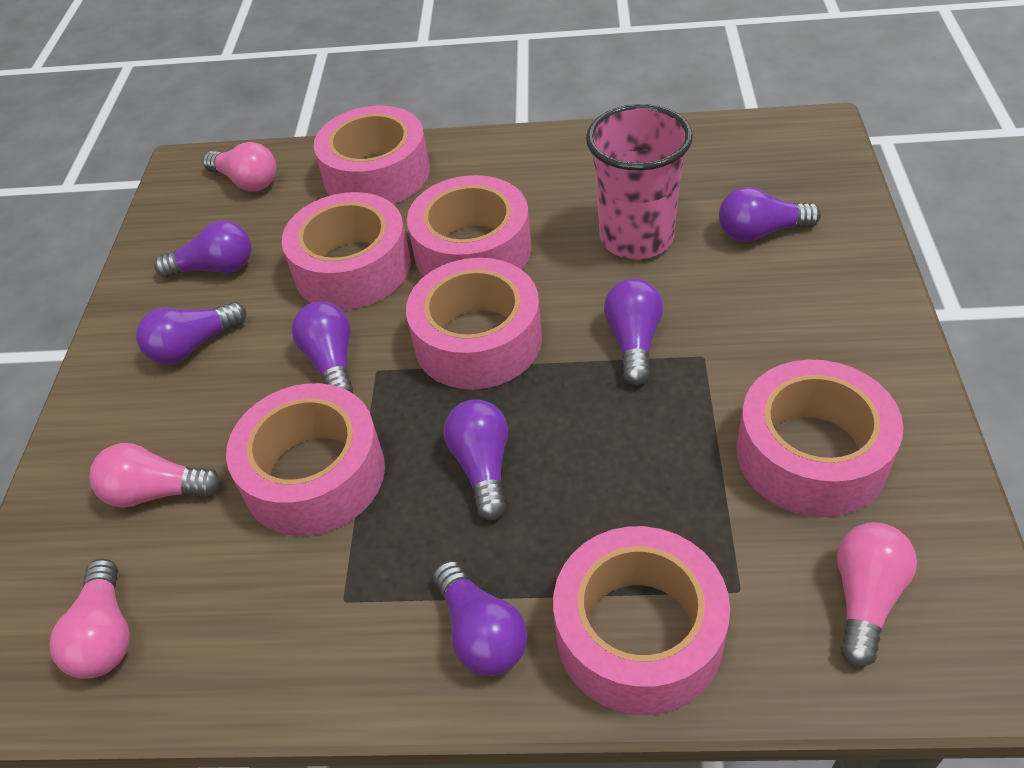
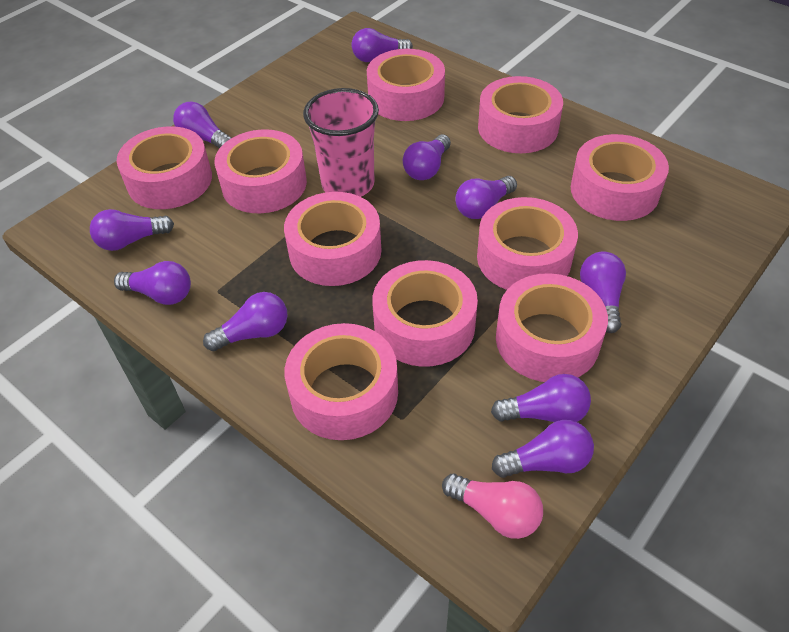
pink light bulb: [49,558,130,679] [89,443,221,508] [203,142,276,191] [837,522,917,667] = 4 -> [442,474,543,539] = 1
pink tape: [226,383,385,536] [282,192,411,310] [314,106,430,204] [406,258,542,390] [407,175,531,277] [553,526,730,715] [737,359,903,517] = 7 -> [117,126,212,209] [214,129,307,213] [284,192,382,286] [284,323,398,440] [367,49,445,121] [372,260,478,367] [477,197,578,290] [478,76,563,153] [496,273,608,382] [571,134,669,221] = 10
purple light bulb: [136,302,246,364] [154,220,251,278] [292,301,353,393] [433,561,527,676] [444,399,508,520] [604,279,663,386] [719,187,821,242] = 7 -> [90,209,174,251] [114,261,191,305] [173,102,231,149] [203,292,287,351] [351,28,413,62] [403,134,451,180] [455,176,517,219] [491,374,591,422] [492,420,594,478] [580,251,626,333] = 10

